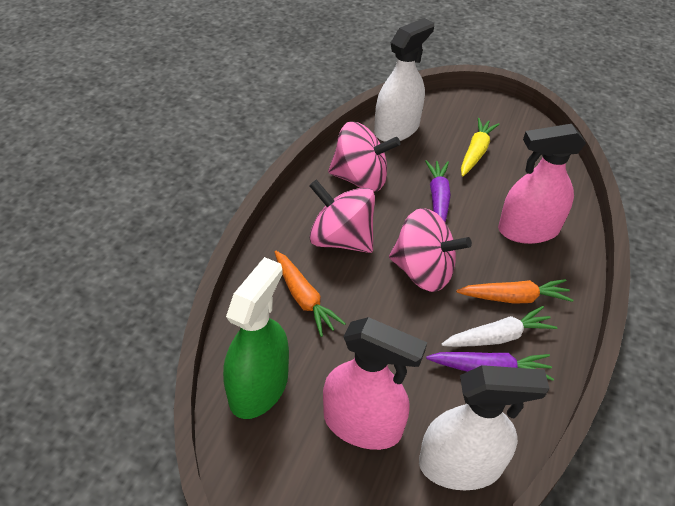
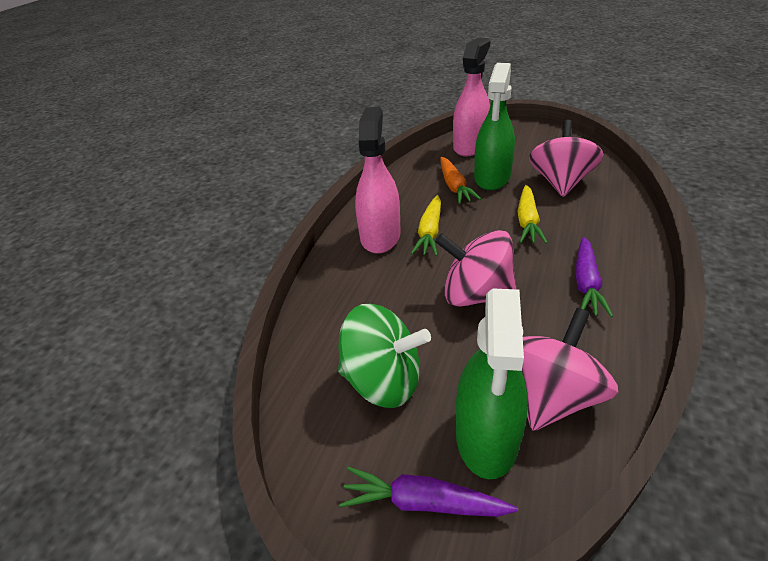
green spinning top: none = 0 -> [338,304,431,408] = 1
green spray bottle: [223,257,289,419] = 1 -> [456,289,528,479] [474,63,515,190] = 2
orange carrot: [275,251,346,337] [456,279,573,304] = 2 -> [440,157,481,204] = 1
white carrot: [441,306,557,347] = 1 -> none = 0
white spray bottle: [374,18,434,142] [419,365,549,490] = 2 -> none = 0
yellow carrot: [461,118,500,176] = 1 -> [411,195,441,256] [517,185,548,243] = 2

